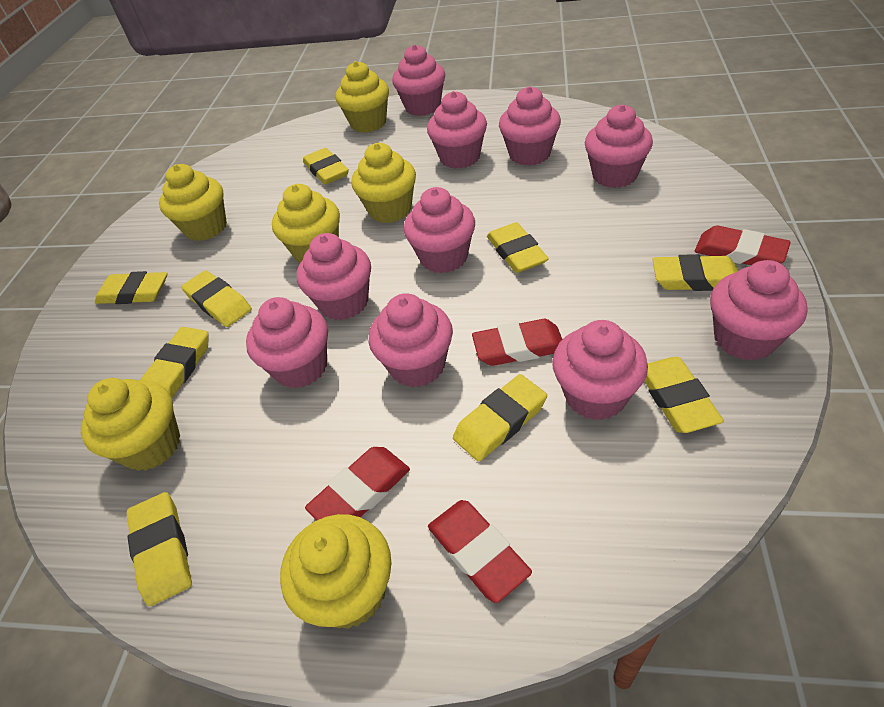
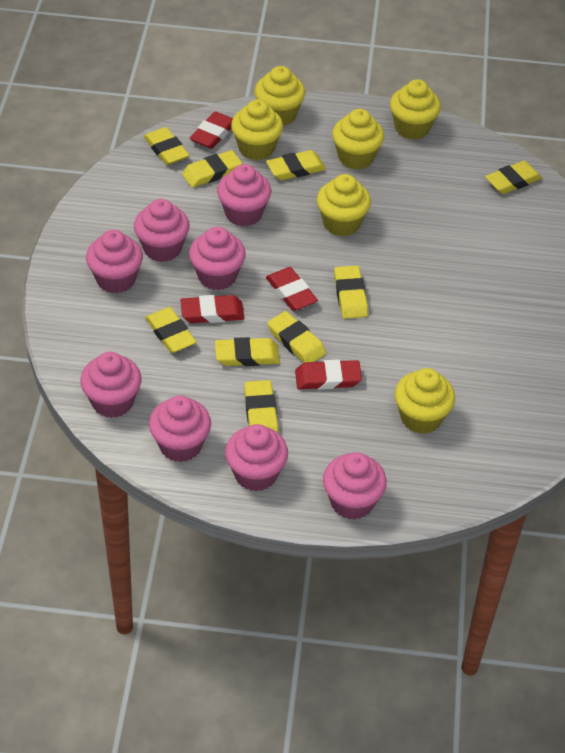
pink cupcake: [246,297,328,388] [297,233,371,320] [369,293,453,387] [392,44,445,116] [404,187,475,273] [427,91,487,169] [499,86,561,166] [552,320,648,420] [585,104,653,188] [710,260,808,361] = 10 -> [80,352,142,418] [86,230,143,293] [134,199,190,262] [149,395,211,462] [189,227,246,290] [217,164,271,226] [225,424,288,491] [323,452,387,520] = 8

